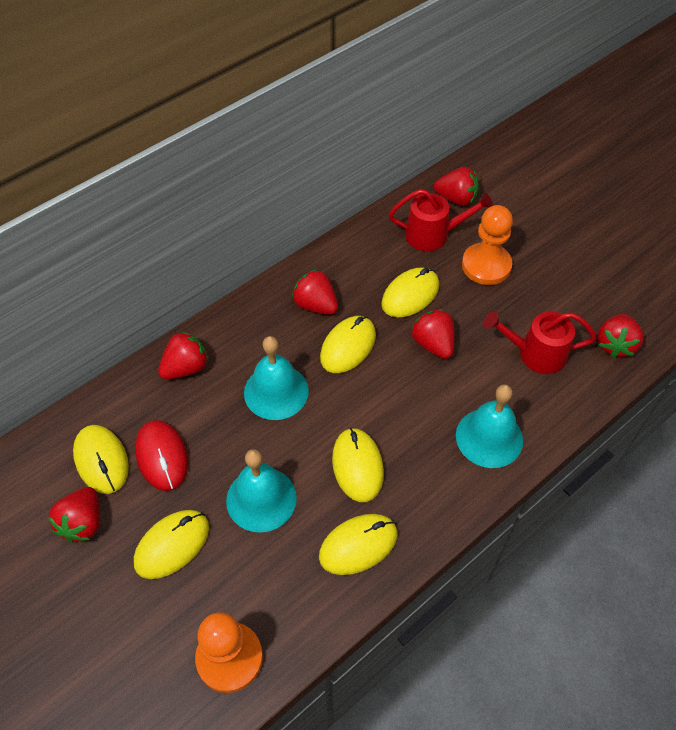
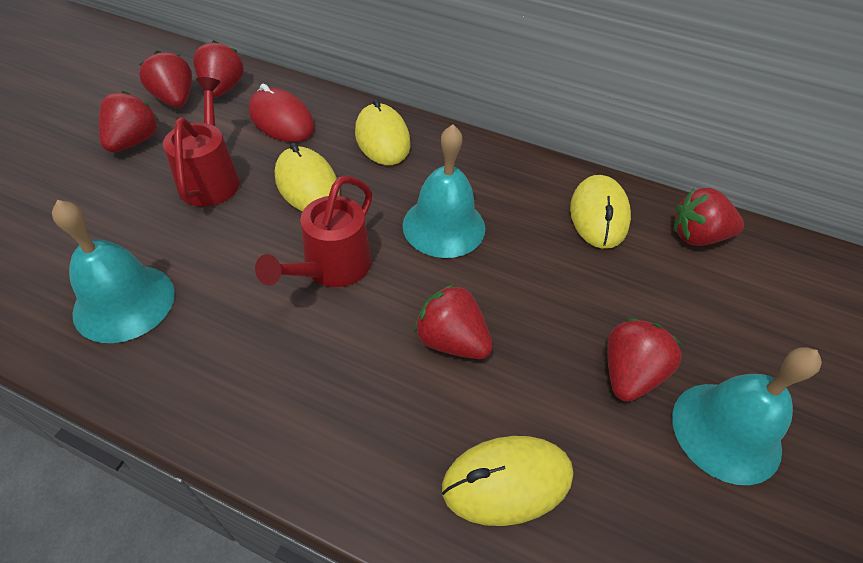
orange pawn: [195,612,263,693] [462,205,513,285] = 2 -> none = 0
yellow mouse: [73,425,129,494] [134,510,209,579] [319,514,398,575] [320,316,376,373] [332,428,384,502] [381,267,439,317] = 6 -> [275,143,340,211] [355,99,410,165] [442,436,573,526] [570,175,631,249] = 4

